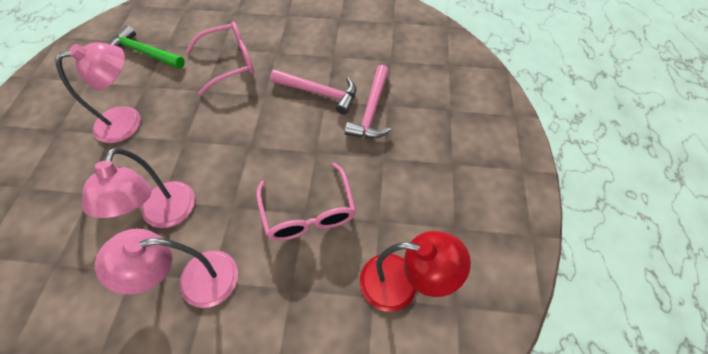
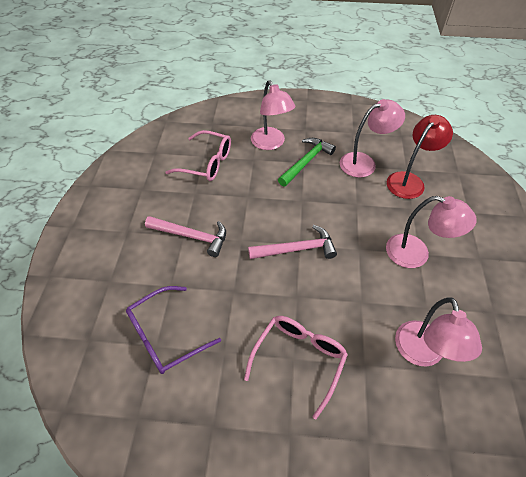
pink lamp: [55,42,141,143] [82,148,195,228] [95,229,238,308] = 3 -> [251,80,295,150] [340,99,405,177] [386,196,477,268] [395,297,482,367] = 4
purple glasses: none = 0 -> [126,286,221,374] = 1

